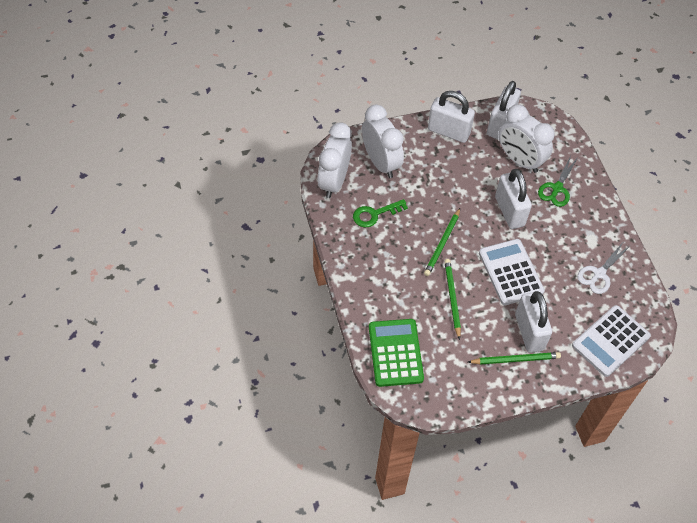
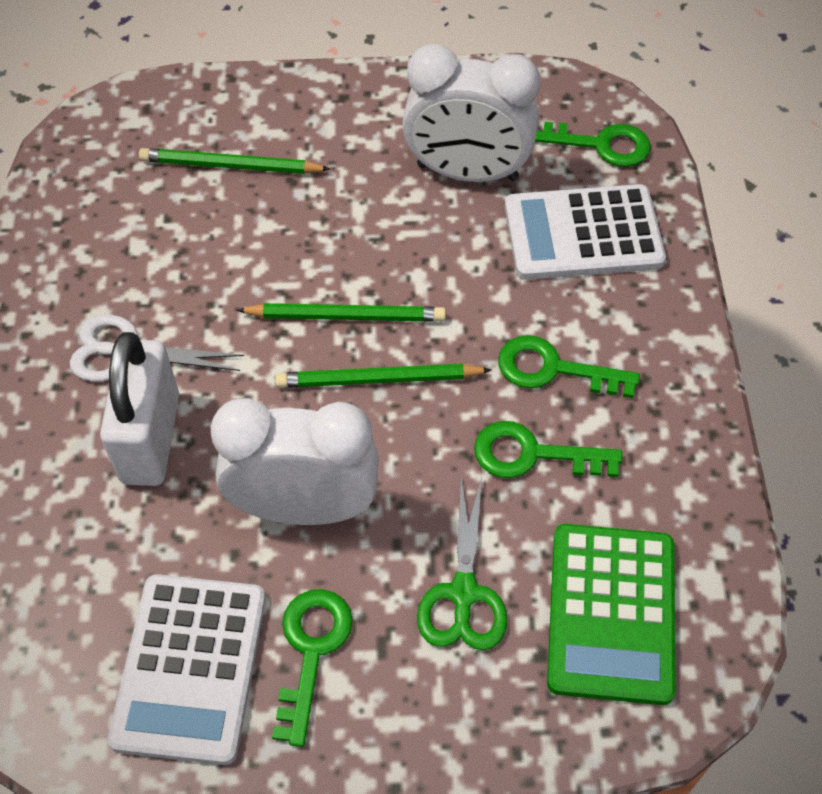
green key: [353,199,408,227] = 1 -> [272,589,353,747] [474,421,622,478] [498,335,640,398] [535,122,651,167] = 4
white clock: [318,122,352,198] [362,104,404,178] [499,105,555,173] = 3 -> [211,398,379,525] [402,43,540,182] = 2
white padlock: [428,91,475,143] [487,81,521,140] [495,169,532,229] [515,291,552,353] = 4 -> [100,332,179,486] = 1

